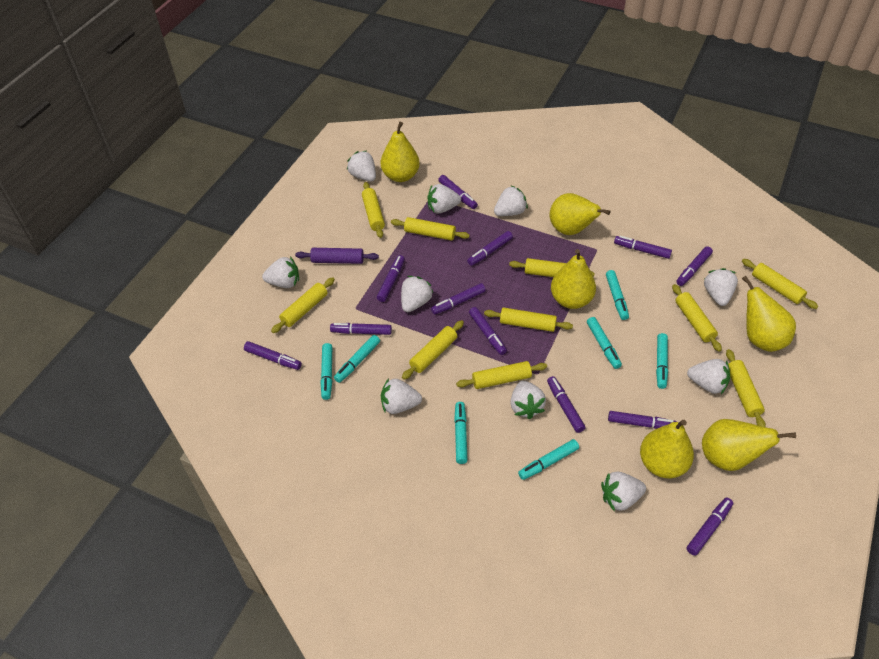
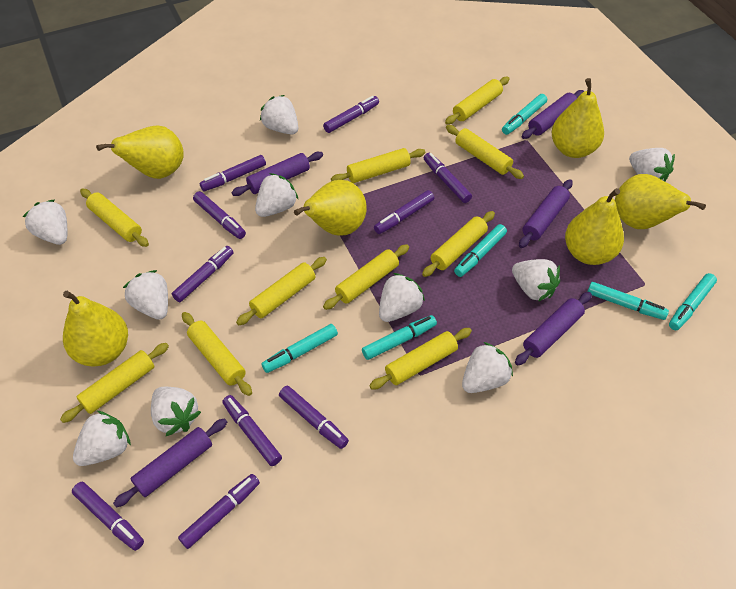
purple marker: [244,341,302,370] [330,323,392,335] [377,255,405,302] [431,283,486,315] [438,175,478,209] [467,231,513,266] [469,307,507,355] [547,376,586,433] [608,411,677,429] [614,236,672,259] [676,246,713,286] [686,498,733,556] = 12 -> [72,482,144,551] [172,246,234,302] [178,474,260,549] [193,191,246,239] [200,155,266,191] [222,395,282,466] [279,386,349,449] [323,96,379,133] [374,190,434,234] [424,153,472,203] = 10
purple rolling pin: [295,248,379,264] = 1 -> [113,418,227,507] [231,152,323,196] [515,292,592,365] [519,179,573,248] [522,90,584,139] = 5
turquoise marker: [320,343,332,400] [334,335,380,383] [454,402,468,464] [518,439,579,480] [587,317,622,369] [606,270,629,320] [656,333,668,389] = 7 -> [261,324,338,373] [362,315,437,360] [454,224,507,277] [502,94,547,135] [587,282,669,320] [669,273,717,330] = 6

